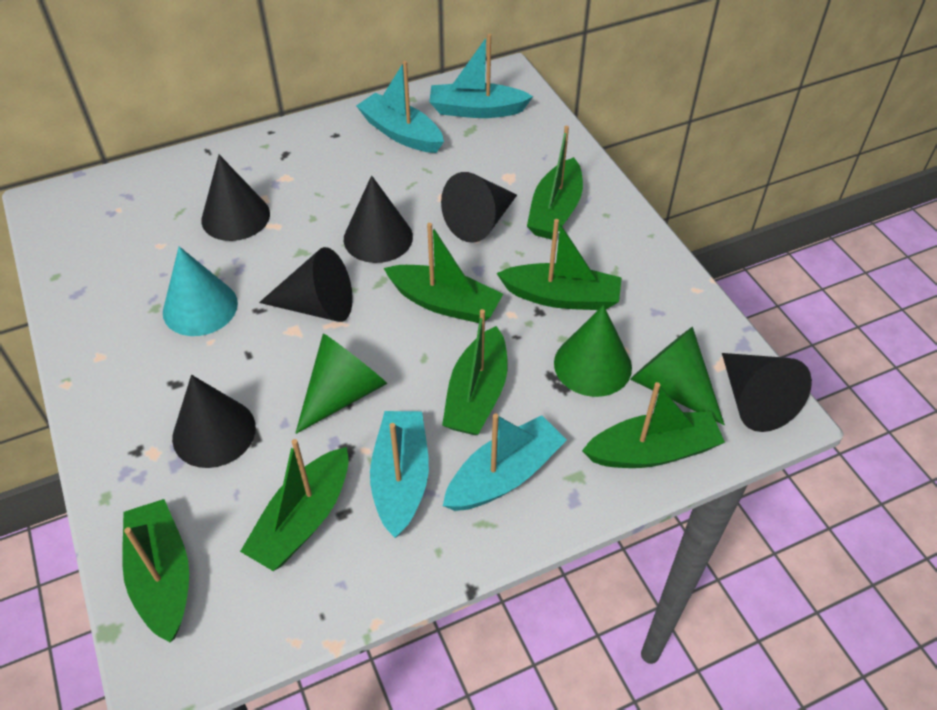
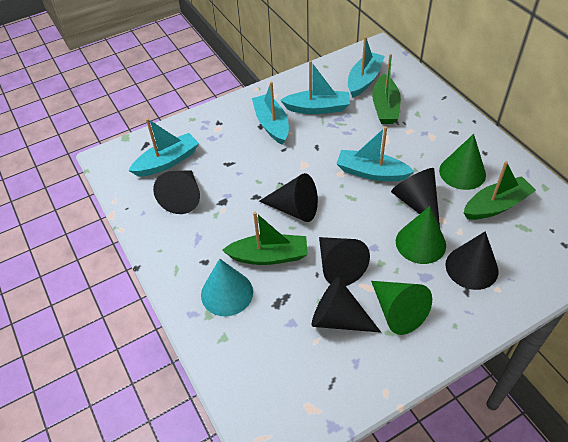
green boat: [122,499,189,642] [240,439,349,571] [384,223,503,323] [442,309,508,435] [497,219,622,310] [527,126,583,240] [582,382,725,468] = 7 -> [222,212,308,265] [372,54,401,124] [464,161,536,220] = 3
turquoise boat: [356,61,444,153] [370,411,429,538] [429,34,533,118] [443,414,567,511] = 4 -> [129,118,199,177] [252,82,289,145] [280,61,350,114] [336,126,415,181] [348,36,385,98] = 5

